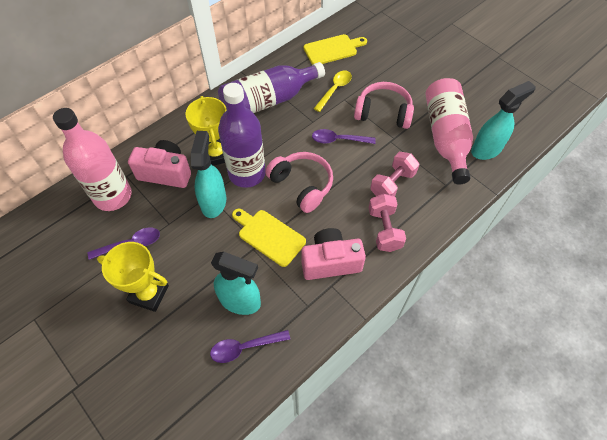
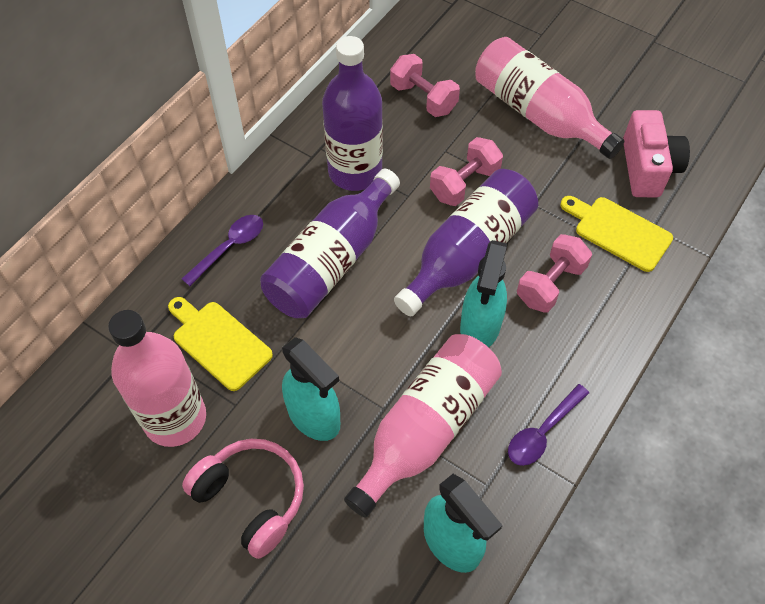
pink bottle: [53,108,132,211] [426,78,473,184] = 2 -> [108,310,206,447] [344,334,502,518] [475,37,624,159] = 3
pink camera: [128,140,191,188] [301,228,366,280] = 2 -> [623,110,690,197] = 1
pink dumbbell: [369,194,406,252] [370,152,419,197] = 2 -> [390,54,460,117] [430,137,503,206] [517,234,592,312] = 3
pink headphones: [265,152,333,213] [354,82,414,129] = 2 -> [182,439,304,559] = 1
purple bottle: [218,62,325,113] [218,83,265,188] = 2 -> [260,169,400,318] [322,36,383,191] [394,169,538,316] = 3
purple spoon: [88,228,160,260] [210,330,290,363] [312,129,376,144] = 3 -> [182,215,263,286] [508,384,589,466] = 2
yellow spoon: [313,70,352,112] = 1 -> none = 0
yellow trophy: [97,242,169,312] [185,96,226,166] = 2 -> none = 0

